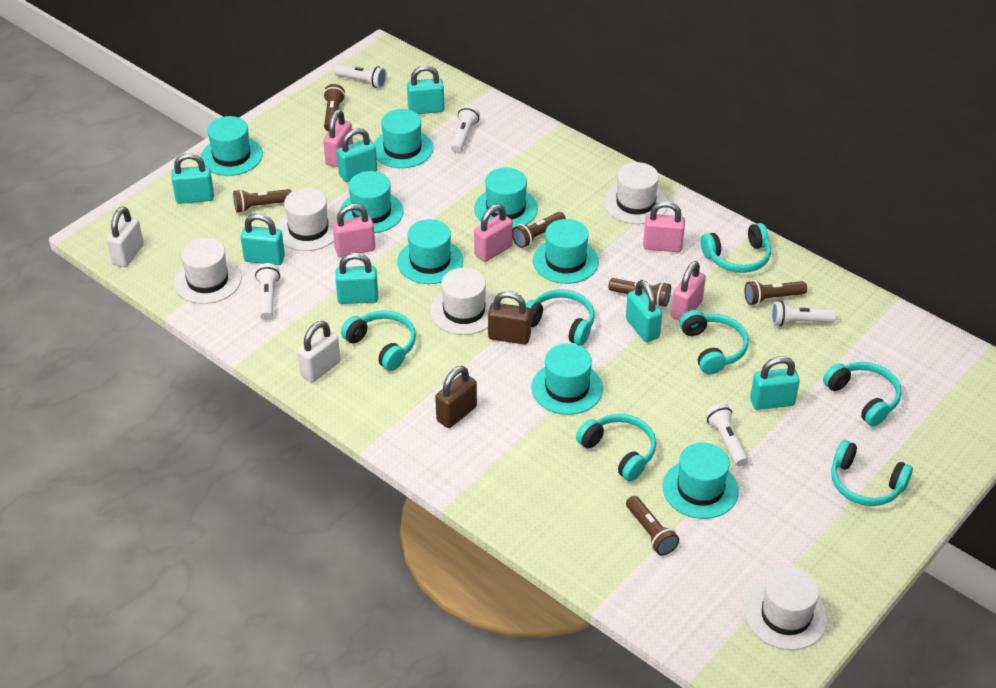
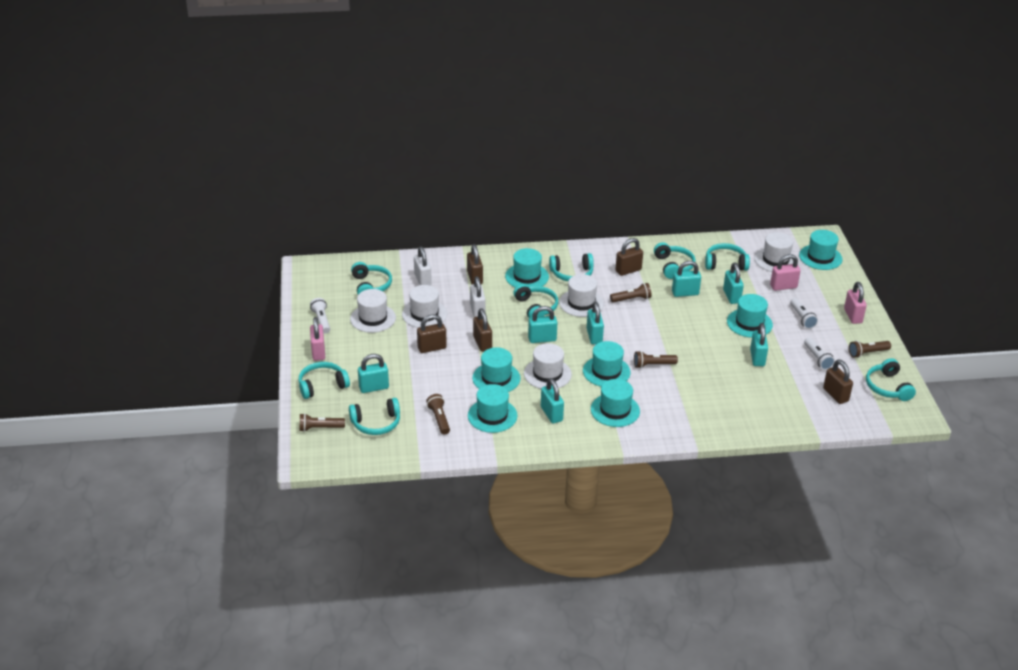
brown flashlight: [233,189,292,213] [323,84,345,131] [513,212,566,248] [608,278,671,307] [626,496,679,555] [744,280,807,305] = 6 -> [300,413,345,432] [426,394,450,435] [610,283,651,302] [634,351,678,368] [849,341,891,358] = 5
brown padlock: [435,366,477,428] [488,291,531,345] = 2 -> [417,314,447,353] [467,244,483,284] [473,308,492,352] [615,238,643,276] [823,360,853,404] = 5
pink padlock: [323,110,353,167] [333,204,375,257] [474,204,513,262] [643,201,685,252] [671,261,706,321] = 5 -> [310,317,325,361] [770,254,801,291] [844,282,867,324] = 3
turquoise hat: [201,116,263,176] [340,171,404,233] [374,109,433,168] [397,219,463,284] [474,168,538,228] [531,344,603,415] [533,219,599,284] [663,442,739,519] = 8 -> [468,384,517,433] [472,347,521,392] [505,248,549,288] [583,341,631,387] [591,379,640,427] [727,294,773,338] [799,230,842,270] = 7
turquoise headphones: [341,310,416,371] [526,289,595,346] [576,414,656,481] [680,310,749,375] [701,223,771,273] [823,362,902,426] [831,440,913,506] = 7 -> [298,362,350,399] [349,398,400,435] [351,262,392,295] [513,284,558,318] [549,253,594,281] [654,242,695,279] [705,243,750,271] [866,358,916,401] = 8
white flashlight: [255,263,280,320] [334,64,387,88] [451,105,480,153] [705,403,748,466] [771,301,836,326] = 5 -> [310,298,330,333] [790,298,818,329] [804,337,835,370] = 3

